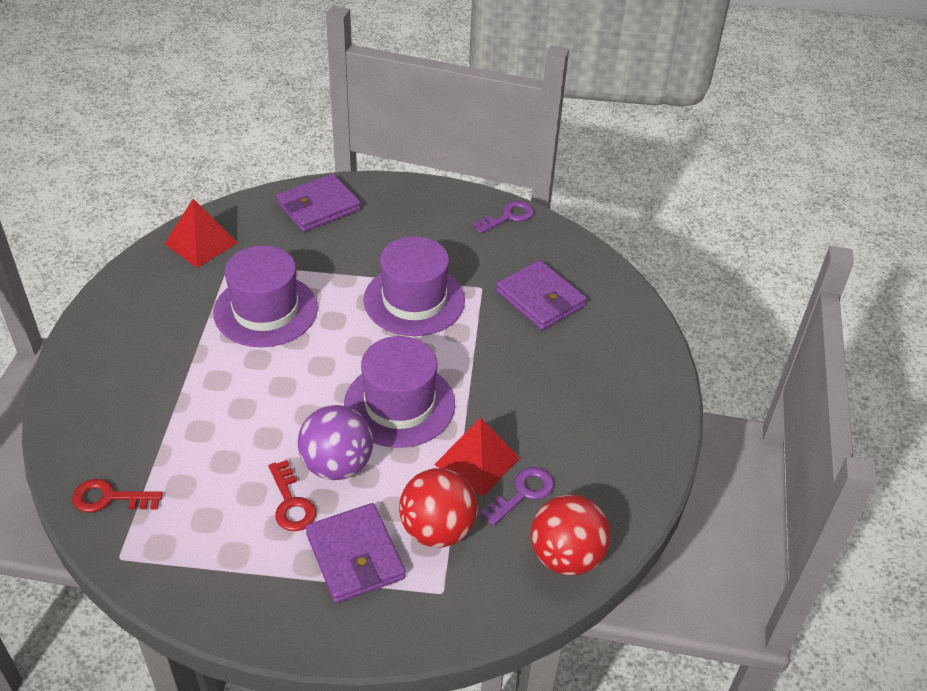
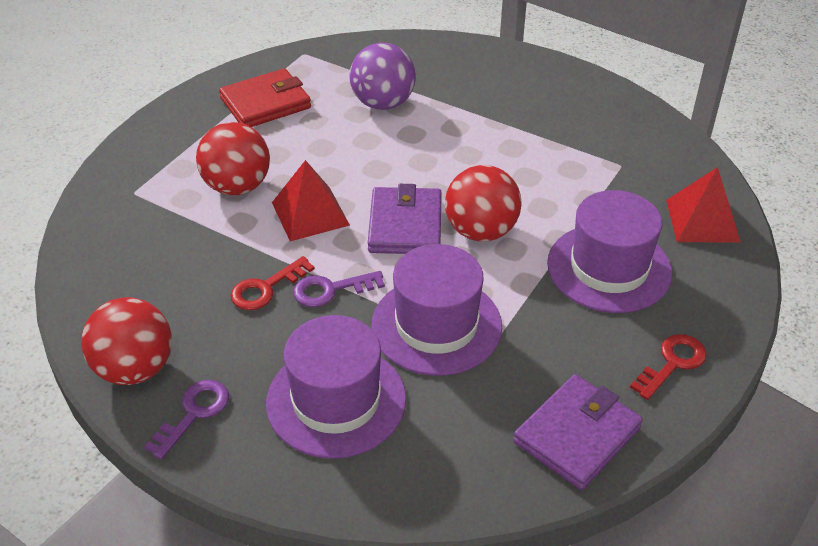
purple wallet: [276,174,361,232] [306,503,405,603] [496,260,587,330] = 3 -> [368,184,442,254] [513,374,643,490] = 2
red ball: [399,468,478,548] [531,494,611,576] = 2 -> [81,297,172,385] [196,122,270,195] [445,165,522,241] = 3
red wallet: none = 0 -> [219,68,311,127] = 1

